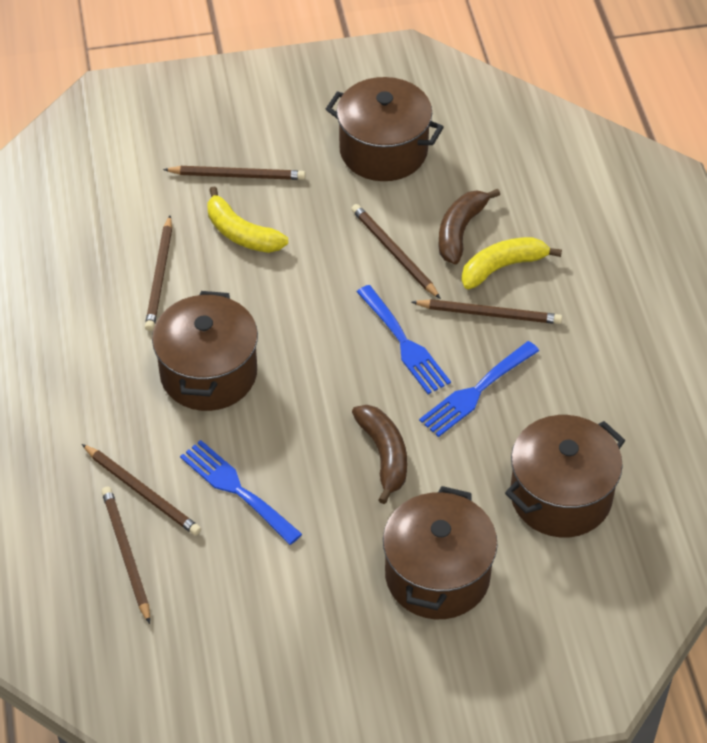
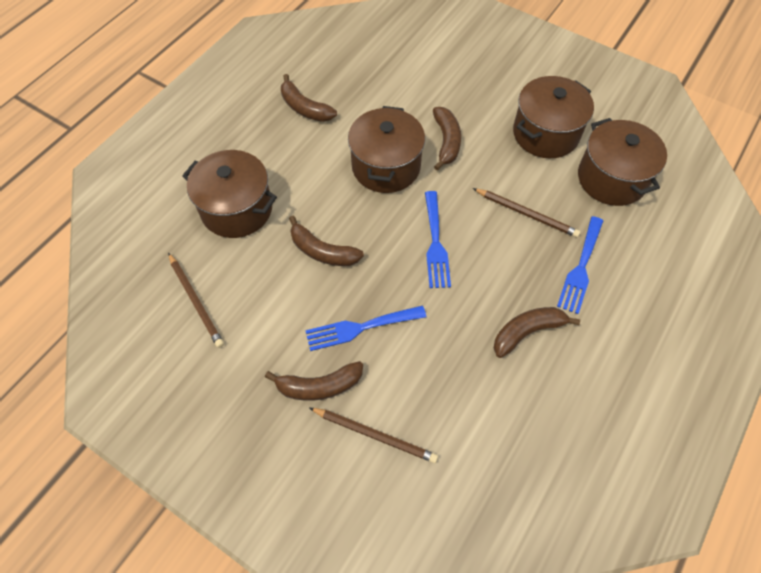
brown banana: [352,405,407,504] [439,189,500,264] = 2 -> [265,361,363,401] [281,74,337,122] [289,216,364,266] [433,107,461,171] [494,307,580,358] = 5
brown pencil: [82,444,201,536] [101,487,150,624] [145,216,172,331] [163,166,305,180] [351,204,441,299] [412,299,562,324] = 6 -> [168,253,224,348] [310,408,438,463] [473,188,581,238] = 3
yellow banana: [207,186,288,253] [461,237,562,289] = 2 -> none = 0

